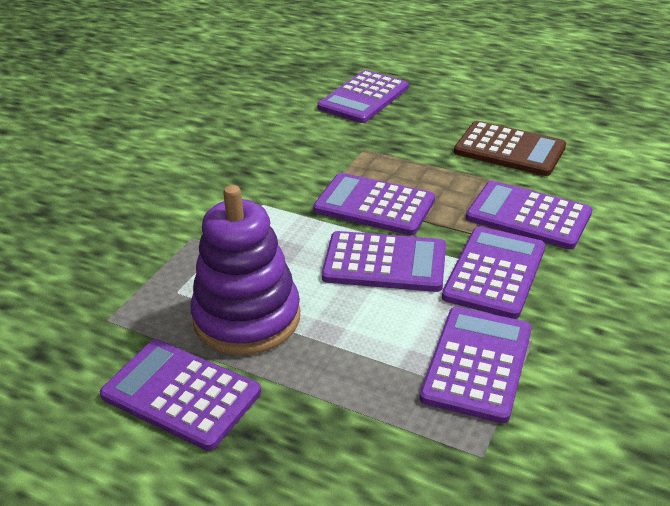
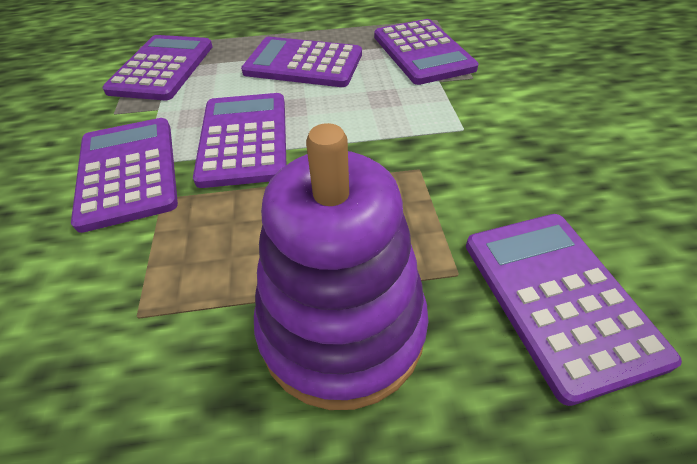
brown calculator: [454,121,566,176] = 1 -> none = 0
purple calculator: [100,339,261,451] [313,173,435,235] [317,70,409,123] [322,231,446,292] [420,307,532,423] [442,226,546,319] [466,181,592,249] = 7 -> [71,118,178,233] [102,35,213,100] [193,93,286,188] [241,37,362,87] [374,19,479,85] [466,214,682,406] = 6

